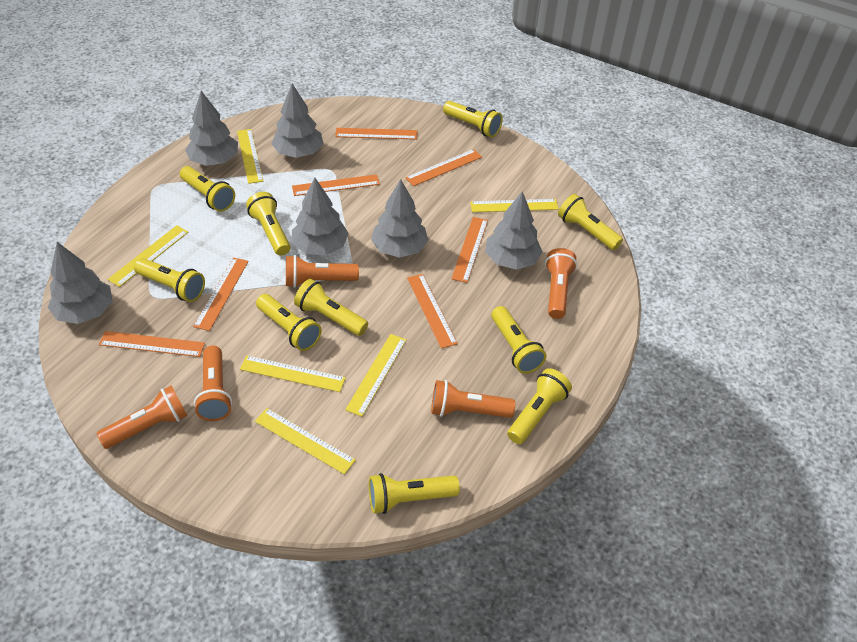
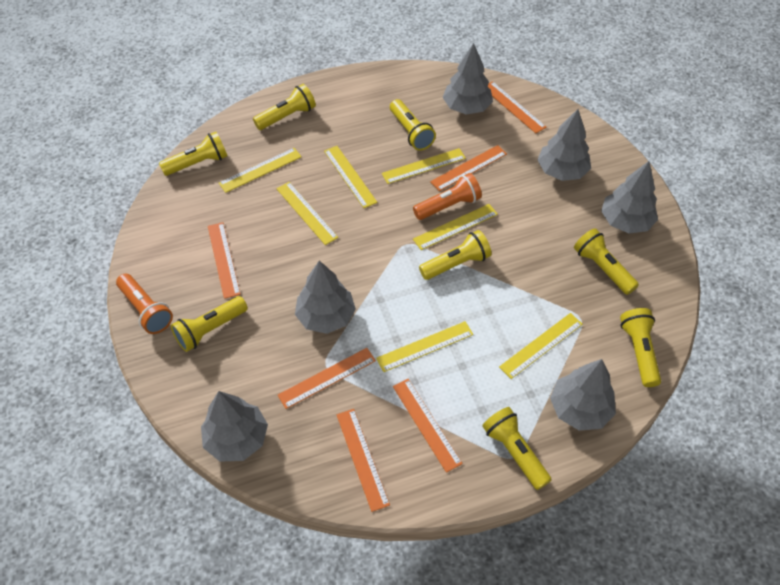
orange flashlight: [97,385,188,449] [194,346,232,421] [286,255,359,288] [431,380,515,418] [545,248,577,319] = 5 -> [116,274,173,334] [413,173,482,220] = 2
orange ruler: [99,331,205,357] [193,258,249,331] [292,174,380,196] [335,128,417,140] [405,149,482,186] [407,274,458,349] [451,217,488,283] = 7 -> [208,222,241,299] [278,348,376,409] [337,409,390,512] [393,379,463,473] [430,145,507,191] [488,81,546,133] = 6
yellow flashlight: [134,258,205,302] [180,166,235,212] [246,192,291,256] [256,294,322,351] [294,279,368,336] [369,473,460,514] [443,101,503,137] [491,306,546,374] [507,368,572,444] [558,194,623,250] = 10 -> [159,132,227,176] [171,296,248,352] [253,84,316,130] [390,99,436,151] [419,230,492,280] [482,407,552,490] [574,228,639,295] [620,308,661,387] = 8
yellow ruler: [107,225,188,287] [237,129,263,184] [240,355,346,392] [255,408,356,474] [345,334,406,417] [470,199,559,212] = 6 -> [219,148,302,193] [276,182,338,245] [324,146,377,208] [376,321,473,372] [382,148,466,184] [413,204,498,250] [499,313,583,379] = 7

